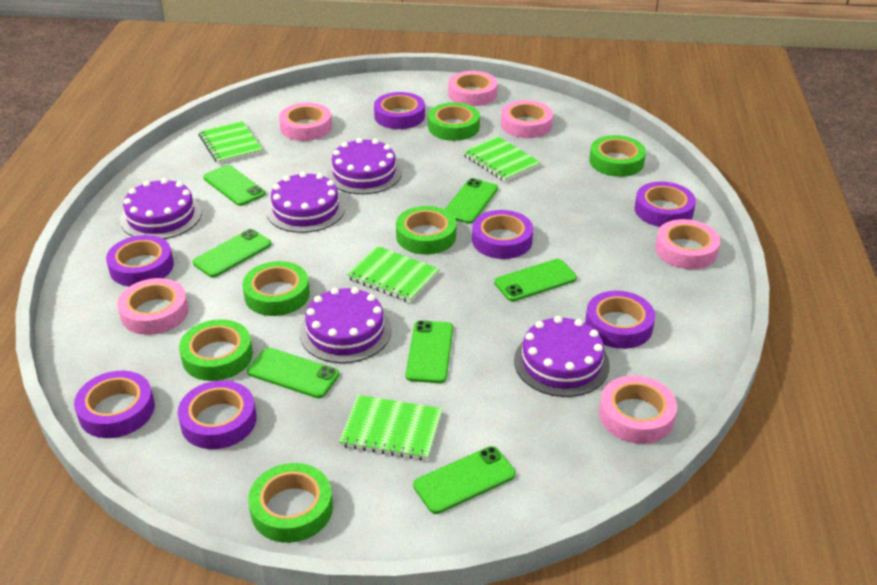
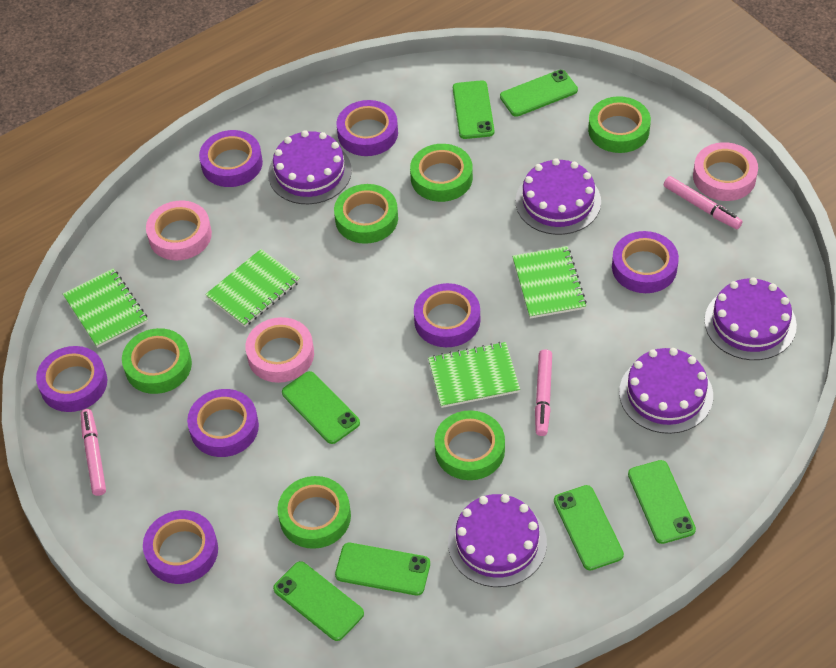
pink marker: none = 0 -> [81,409,106,496] [535,349,552,436] [664,176,743,229] = 3
pink tape: [117,278,189,335] [279,103,332,141] [448,71,498,106] [501,100,553,138] [599,375,677,444] [655,219,720,269] = 6 -> [146,200,212,260] [245,317,314,383] [693,142,758,201] = 3

